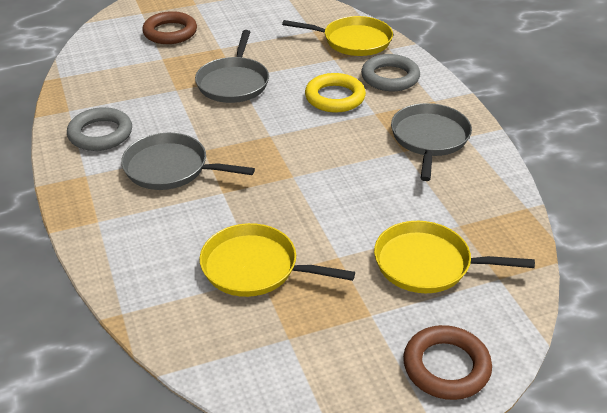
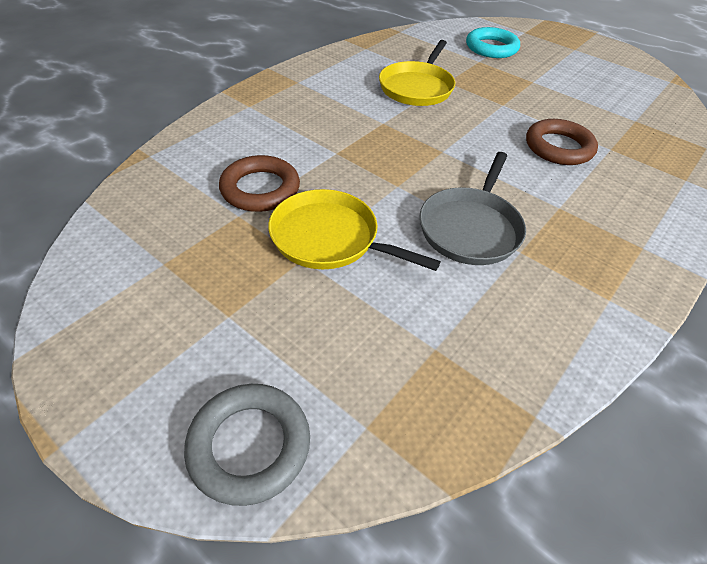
grey pan: [121,133,255,190] [195,30,269,103] [391,103,472,181] = 3 -> [419,152,526,265] = 1
grey ring: [67,107,132,151] [361,54,420,91] = 2 -> [184,384,310,506] = 1
turquoise ring: none = 0 -> [466,27,520,58] = 1
yellow pan: [200,223,355,297] [282,16,393,56] [374,221,535,293] = 3 -> [268,189,441,271] [379,40,455,106] = 2
yellow ring: [305,73,366,112] = 1 -> none = 0

